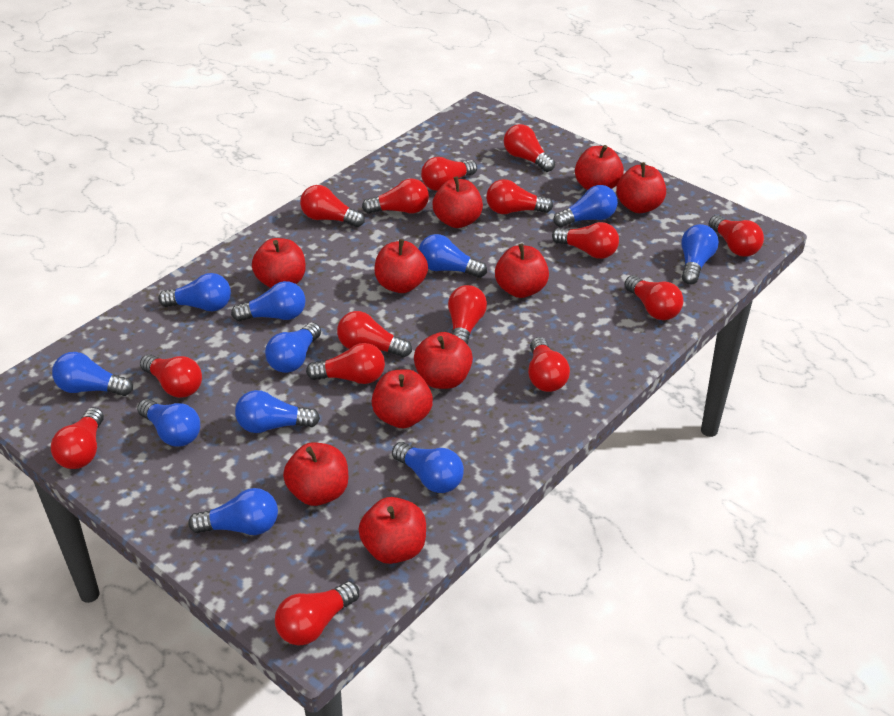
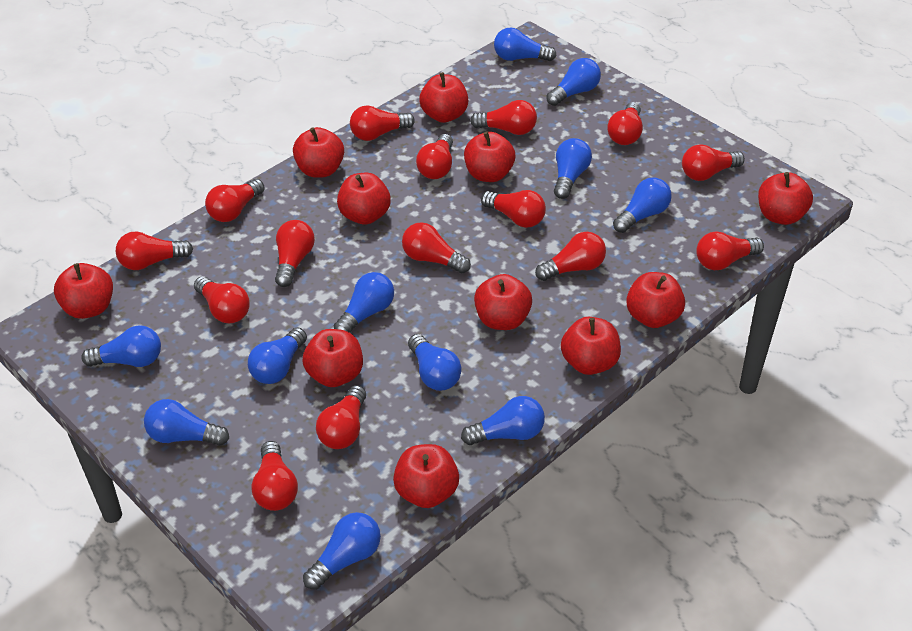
red apple: [252,238,306,288] [283,442,348,506] [359,497,426,564] [372,369,433,428] [374,239,428,293] [414,332,473,389] [432,177,483,228] [495,244,549,298] [575,145,624,190] [616,162,666,213] = 10 -> [54,263,113,319] [293,127,344,178] [302,329,363,387] [337,173,391,225] [393,444,459,508] [419,72,468,123] [464,131,515,182] [474,274,532,330] [561,317,621,375] [626,272,685,328] [758,172,813,225] = 11

